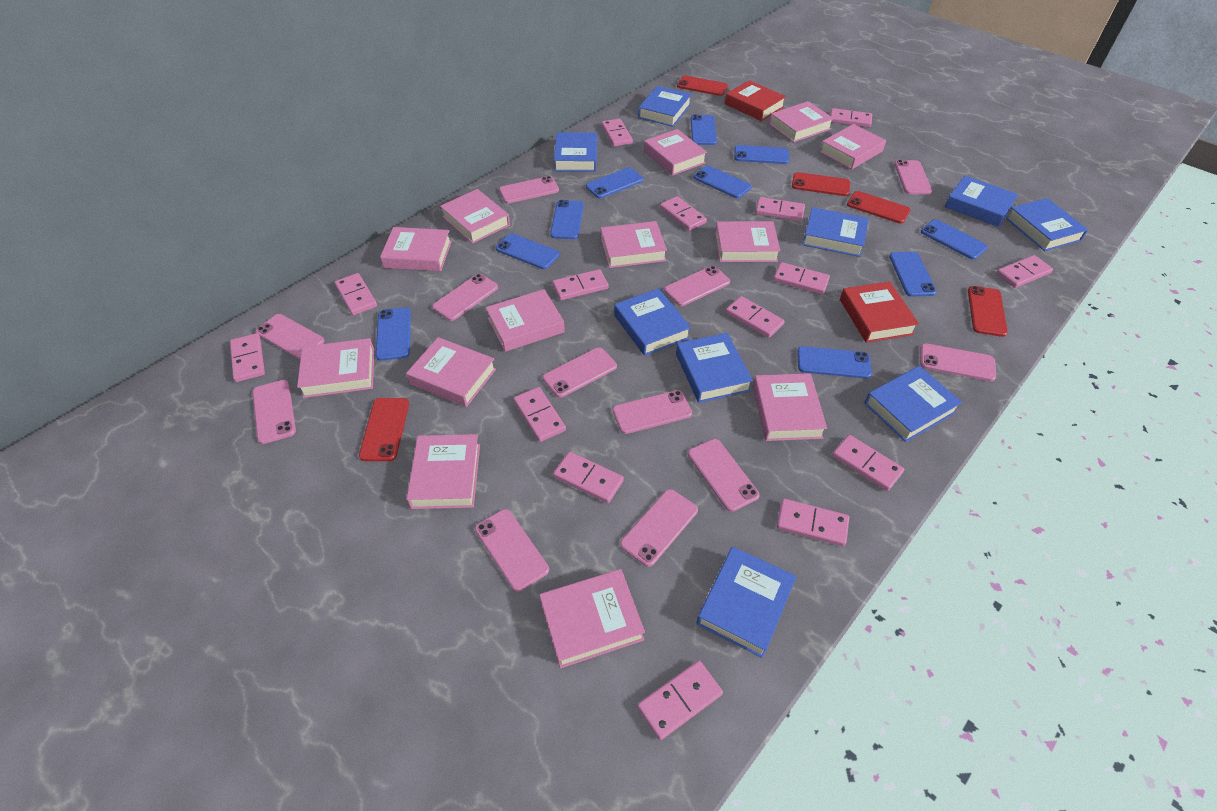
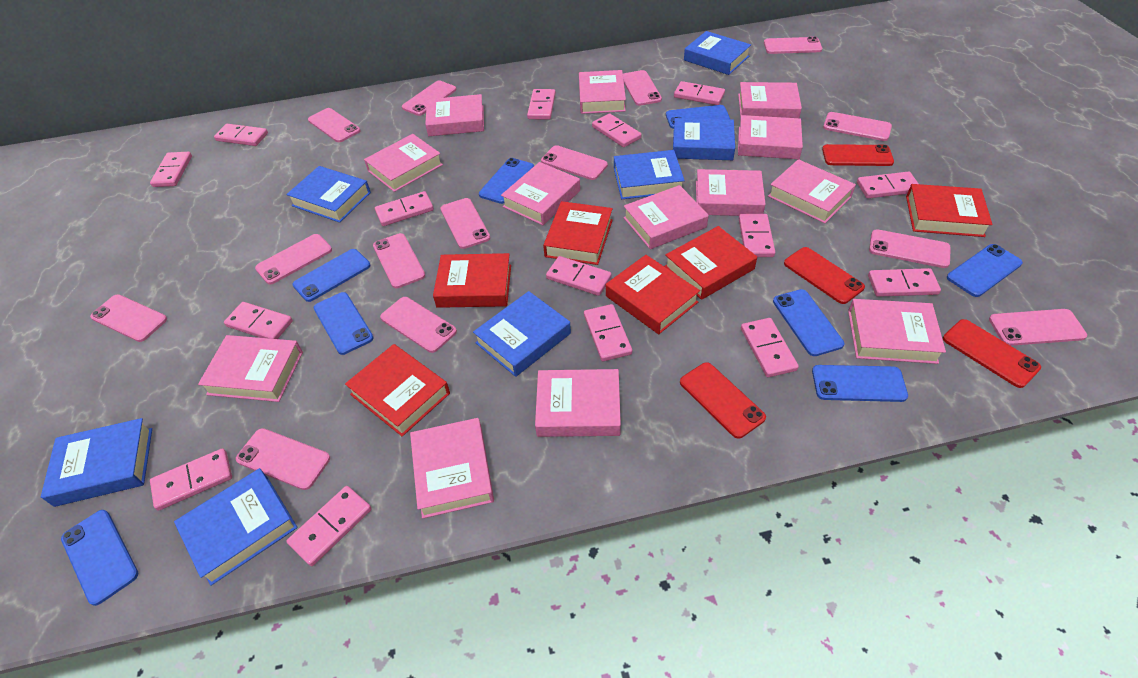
blue book: [554,132,597,172] [614,288,691,356] [638,86,692,127] [676,333,753,403] [697,546,797,658] [802,207,869,257] [864,366,962,442] [945,176,1018,227] [1006,198,1088,251] = 9 -> [41,418,152,507] [174,468,297,586] [286,166,371,223] [473,291,571,377] [614,150,685,199] [673,118,735,160] [684,31,751,75] = 7
blue phone: [376,308,411,361] [496,233,560,269] [550,200,584,239] [586,167,644,198] [691,115,717,145] [694,166,752,198] [734,145,789,164] [797,346,872,379] [889,252,937,297] [921,219,988,260] = 10 -> [61,510,138,606] [292,249,370,302] [313,292,374,355] [479,158,534,204] [666,105,730,129] [773,289,844,356] [812,365,908,402] [947,244,1023,297] = 8
pink phone: [252,380,296,444] [256,314,325,359] [432,274,498,321] [475,509,549,592] [499,176,559,203] [543,347,617,398] [612,390,692,434] [620,489,698,567] [664,266,730,306] [688,439,760,512] [894,160,932,195] [920,343,996,381] = 12 -> [90,294,167,342] [236,428,330,490] [255,234,332,284] [308,108,360,142] [373,233,425,288] [380,297,457,353] [402,80,457,116] [441,198,490,249] [541,145,608,180] [623,70,662,106] [764,36,822,54] [823,112,892,141] [869,229,951,268] [989,309,1087,346] = 14
red book: [725,80,786,121] [840,281,919,343] = 2 -> [345,344,450,437] [433,253,511,308] [543,201,613,265] [606,255,700,334] [664,226,757,300] [906,184,992,237] = 6
red phone: [359,398,409,461] [677,75,728,96] [792,172,850,196] [847,191,911,224] [968,286,1008,337] = 5 -> [680,362,766,439] [784,247,865,304] [822,144,894,166] [943,319,1041,388] = 4

